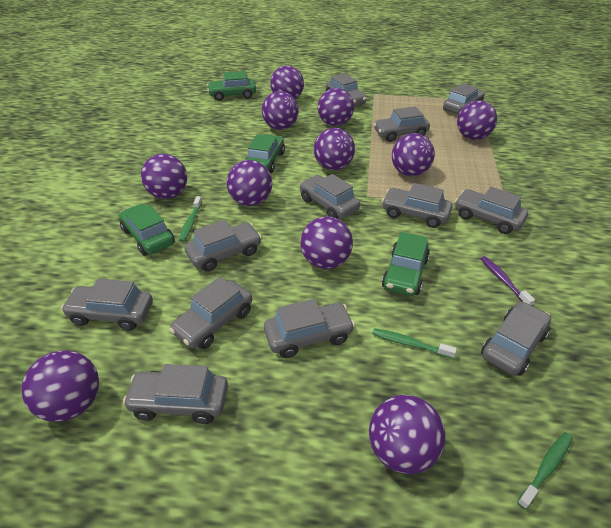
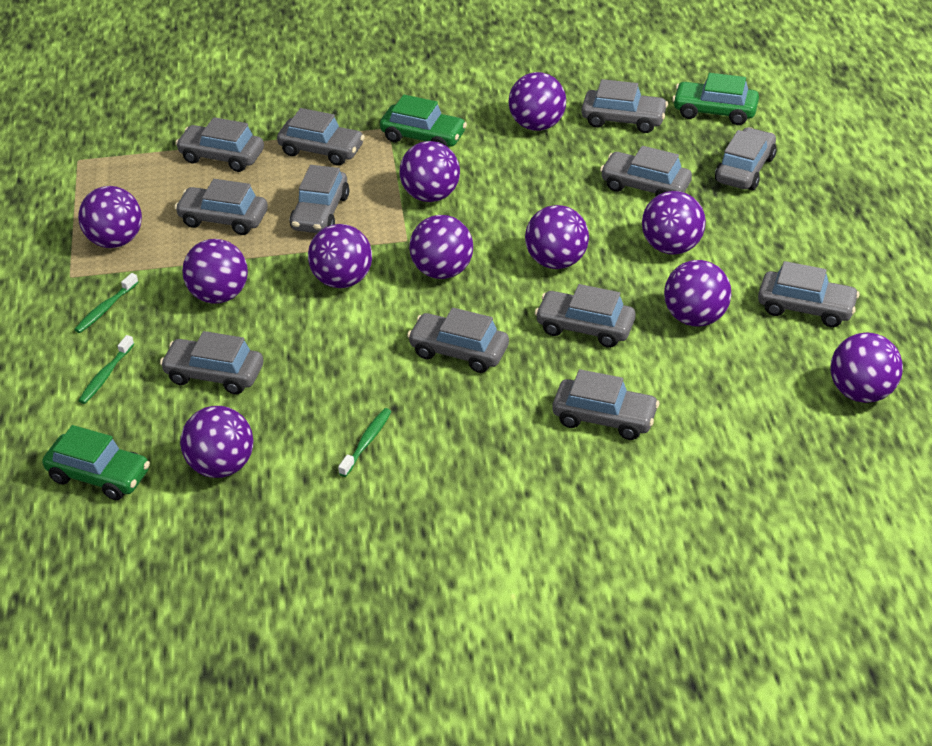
green car: [119,204,175,256] [207,71,256,101] [246,134,285,173] [382,232,430,296] = 4 -> [42,425,150,500] [380,95,467,147] [672,73,759,125] = 3
purple toothbrush: [480,256,535,306] = 1 -> none = 0

